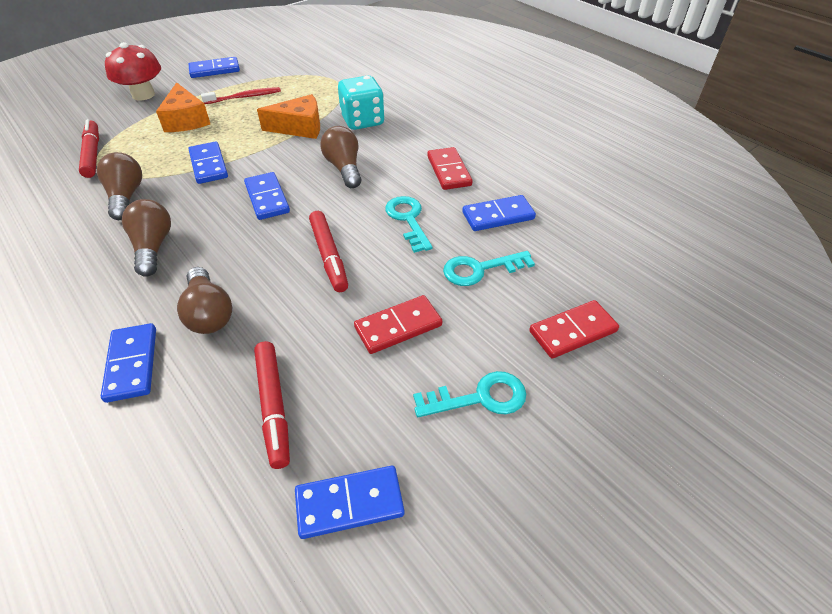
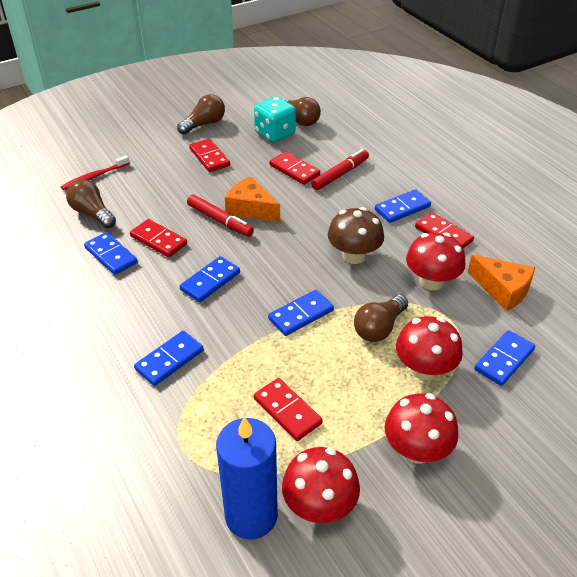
blue candle: none = 0 -> [216,417,278,540] = 1
brown mushroom: none = 0 -> [328,207,384,264] = 1
red domino: [354,295,442,354] [427,147,472,190] [529,300,619,359] = 3 -> [130,219,187,257] [189,138,230,172] [254,378,323,441] [269,152,320,185] [415,212,474,248] = 5
red marker: [79,119,99,178] [254,341,290,469] [309,211,348,292] = 3 -> [187,195,254,237] [311,149,369,190] = 2
red mushroom: [105,42,161,100] = 1 -> [282,447,360,523] [385,393,458,463] [396,316,463,381] [406,233,465,290] = 4
turquoise key: [385,196,433,253] [413,371,526,417] [443,251,535,286] = 3 -> none = 0

